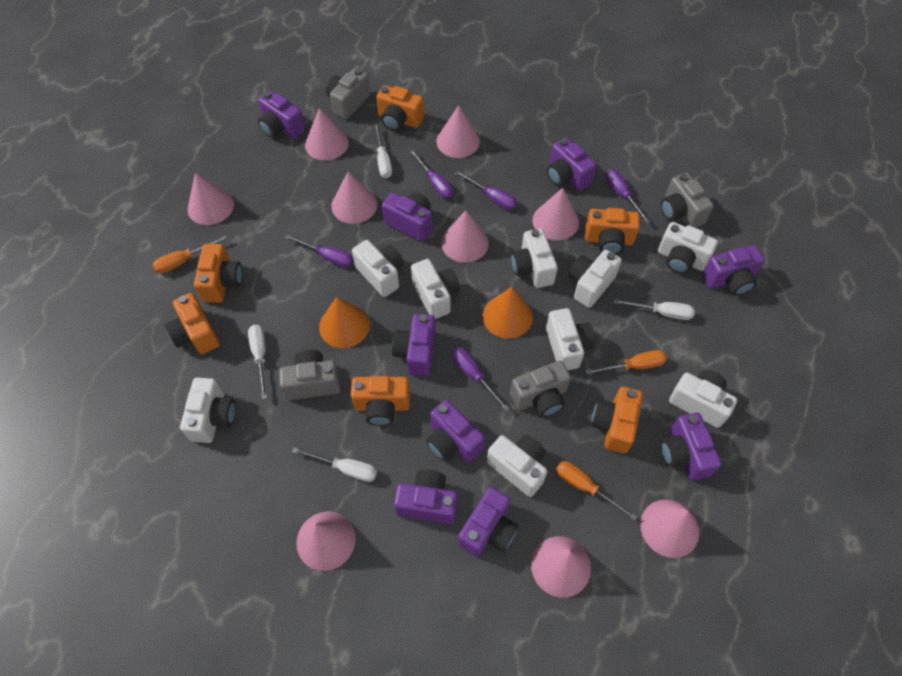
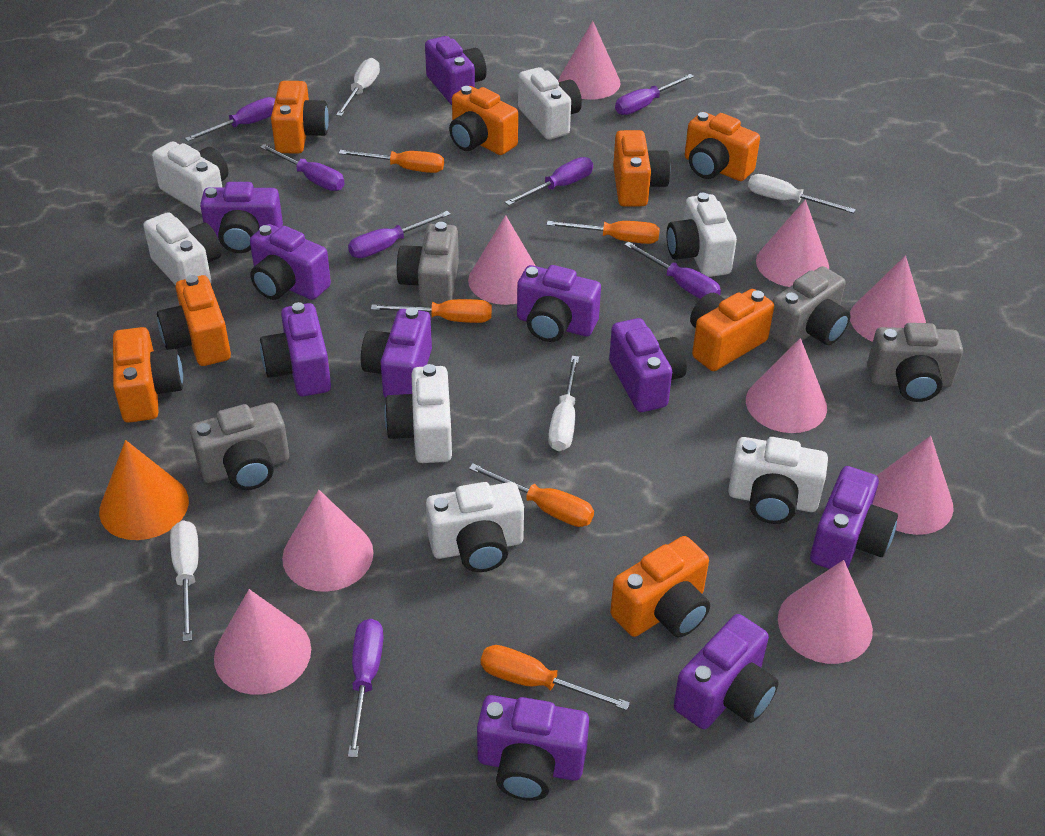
orange camera: [165,293,220,354] [194,244,243,303] [351,376,410,426] [377,85,424,131] [585,208,640,255] [591,387,643,454] = 6 -> [113,327,183,423] [157,275,231,366] [271,81,329,154] [449,86,518,155] [610,536,710,637] [613,130,671,207] [685,112,760,181] [690,289,774,371] = 8
orange cone: [319,297,370,348] [483,287,533,339] = 2 -> [99,440,189,540] = 1
orange screwdriver: [152,235,227,273] [556,461,638,521] [585,350,667,374] = 3 -> [339,150,444,173] [371,299,492,323] [469,463,594,527] [481,645,630,710] [546,221,660,244] = 5
purple camera: [258,91,306,139] [382,192,433,242] [392,314,436,376] [394,470,458,524] [426,400,485,463] [458,487,518,557] [547,137,596,191] [661,412,722,480] [702,245,765,296] = 9 -> [200,182,283,253] [250,224,331,300] [260,302,331,396] [361,307,432,398] [425,36,487,105] [477,695,589,801] [517,265,601,342] [609,318,687,412] [674,614,779,729] [810,466,898,569] = 10
purple screwdriver: [284,234,353,267] [409,149,453,198] [452,347,510,411] [455,171,517,210] [605,169,651,224] = 5 -> [185,97,275,141] [260,144,345,191] [348,211,451,258] [348,619,384,758] [505,157,593,206] [615,74,694,115] [624,242,721,299] = 7
white camera: [180,377,236,443] [352,240,404,297] [411,259,460,319] [487,435,548,497] [511,229,558,288] [546,308,595,370] [569,250,622,308] [658,222,718,274] [669,370,737,428] = 9 -> [143,212,222,286] [152,141,228,214] [384,364,452,463] [426,482,524,572] [518,67,582,140] [667,193,737,277] [728,437,828,524] = 7

